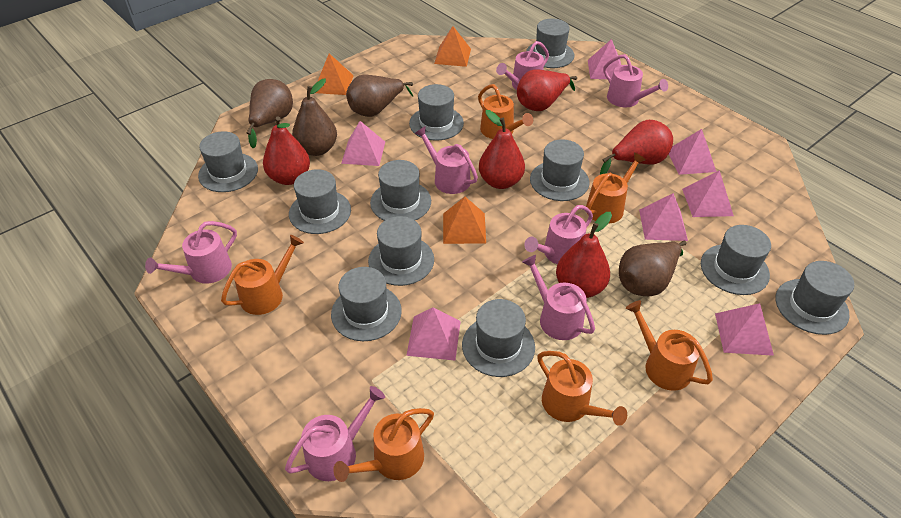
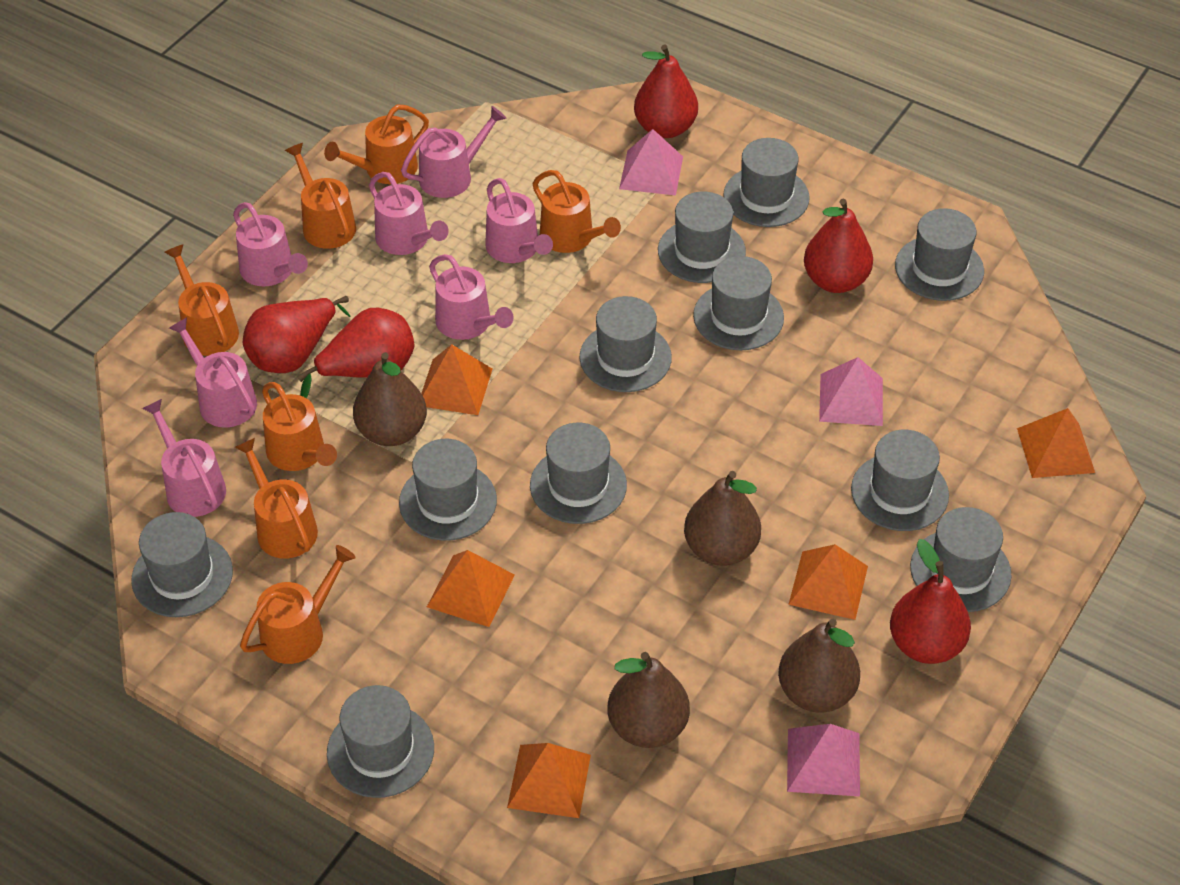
orange pyramid: [316,53,354,95] [434,26,471,67] [443,197,486,244] = 3 -> [421,344,492,415] [427,550,515,627] [507,743,591,818] [788,544,868,620] [1017,408,1095,478] = 5
orange watering can: [221,235,304,315] [333,408,434,482] [478,84,533,139] [537,351,627,426] [586,153,646,224] [626,300,713,391] = 6 -> [165,244,239,356] [235,438,318,559] [240,545,356,664] [262,382,337,471] [285,143,356,249] [324,105,429,184] [533,170,621,253] = 7
pink pyramid: [341,121,385,166] [406,307,461,360] [588,39,621,79] [639,193,688,241] [669,129,717,175] [682,170,734,217] [715,303,774,356] = 7 -> [619,129,683,196] [787,724,860,796] [819,357,883,426] = 3

